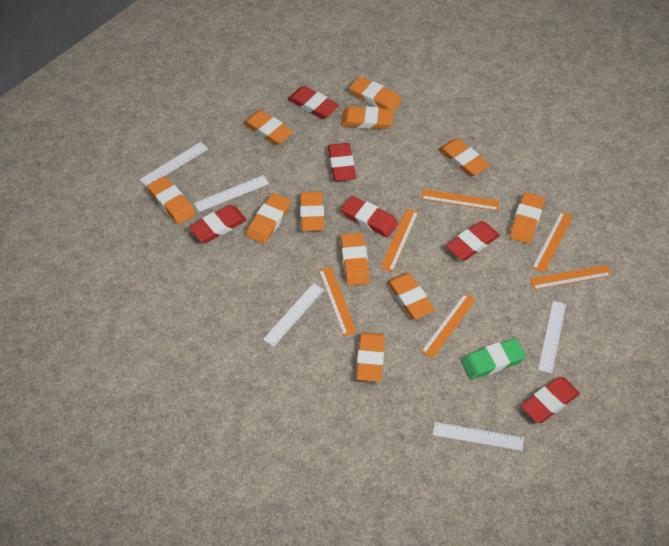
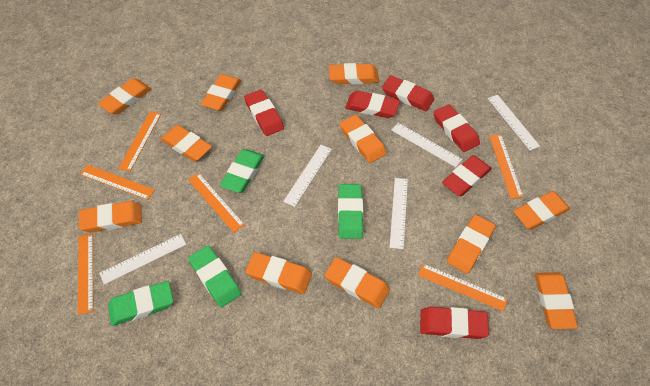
green eraser: [461,338,526,380] = 1 -> [108,281,173,326] [188,246,241,308] [220,149,264,193] [338,184,363,239] = 4

